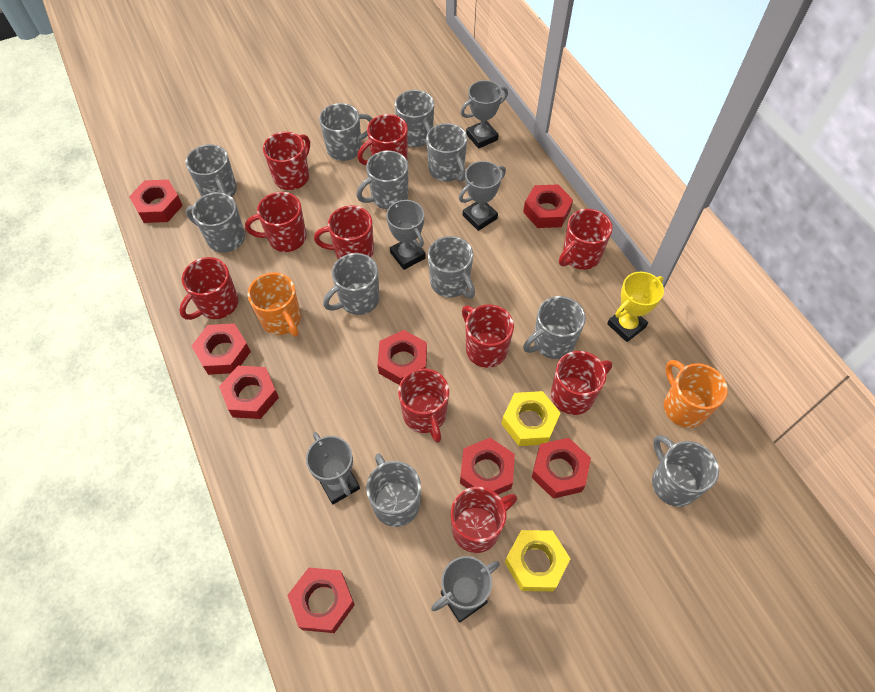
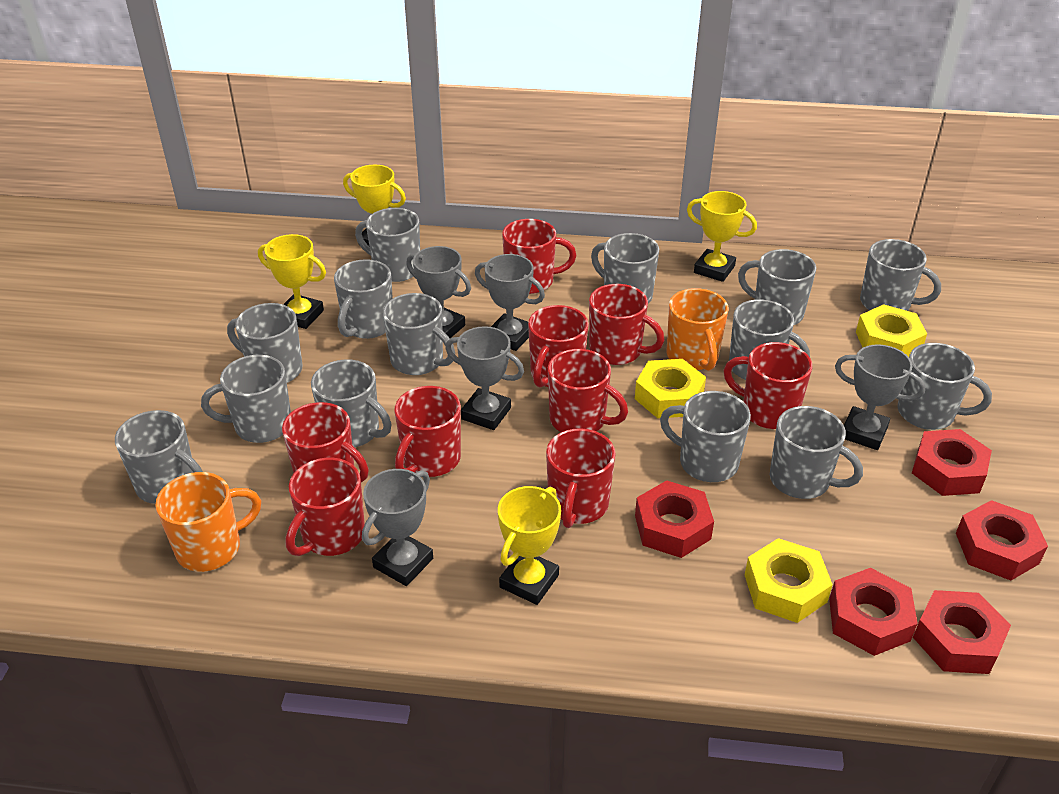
grey mug: [186,144,237,197] [186,192,245,253] [319,103,373,161] [323,253,379,315] [356,150,408,210] [366,453,421,527] [395,90,434,147] [426,123,467,182] [428,236,475,298] [523,296,586,359] [652,435,719,507] = 11 -> [115,410,203,504] [201,355,291,443] [227,303,302,383] [311,359,391,447] [334,259,393,339] [355,208,420,282] [383,293,455,375] [591,233,659,304] [660,391,751,482] [729,299,810,380] [738,249,816,325] [770,406,863,499] [860,239,941,311] [898,343,992,430] = 14
red mug: [179,257,238,320] [245,192,307,252] [263,132,310,190] [314,205,374,259] [357,114,408,165] [398,369,449,443] [451,487,517,553] [462,304,514,368] [551,351,612,415] [559,209,613,270] = 10 -> [282,402,369,483] [286,458,365,556] [394,386,461,477] [502,219,577,294] [528,305,589,388] [546,428,616,528] [548,349,628,432] [589,284,664,365] [724,342,812,429] = 9
red nut: [129,180,183,223] [192,323,251,375] [219,366,279,419] [287,568,355,633] [378,330,427,385] [460,438,515,495] [523,184,573,228] [531,438,591,499] = 8 -> [635,480,714,558] [829,568,918,656] [912,429,992,496] [913,590,1011,674] [956,500,1048,581] = 5
yellow nut: [502,391,560,446] [505,530,571,591] = 2 -> [635,359,706,418] [744,538,833,623] [856,304,927,357] = 3
yellow trophy: [607,272,664,342] = 1 -> [258,234,326,329] [343,165,406,247] [498,486,561,605] [687,191,757,282] = 4

